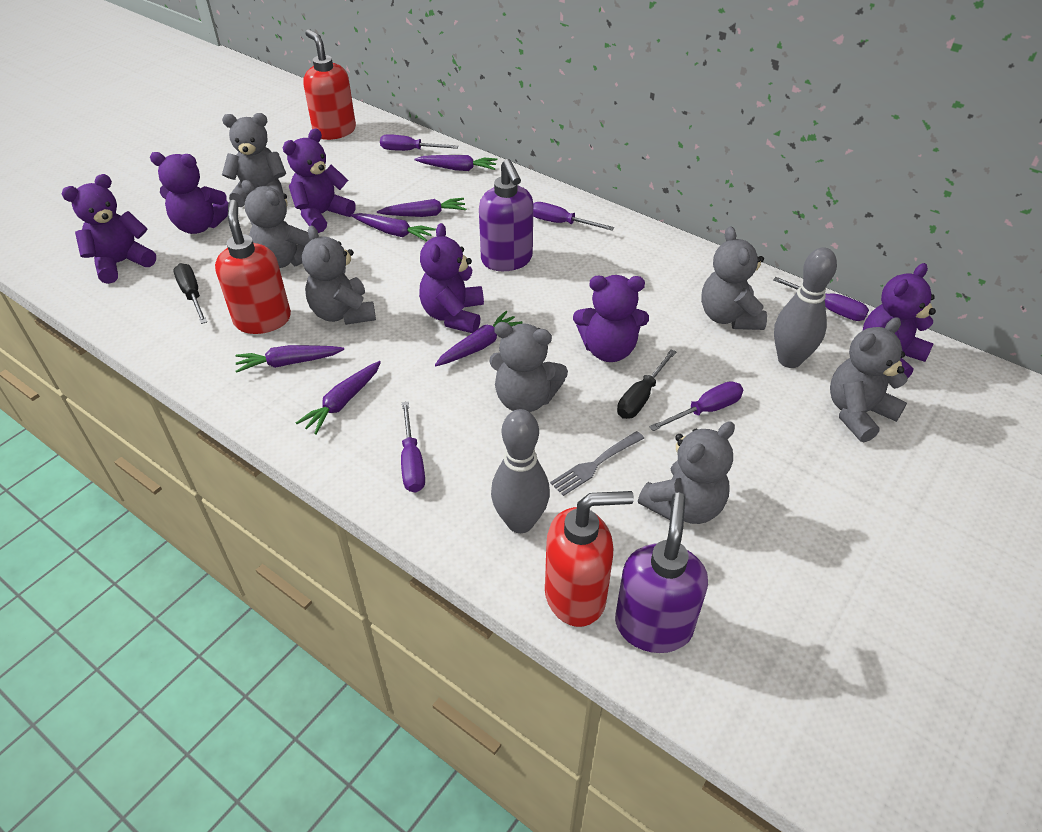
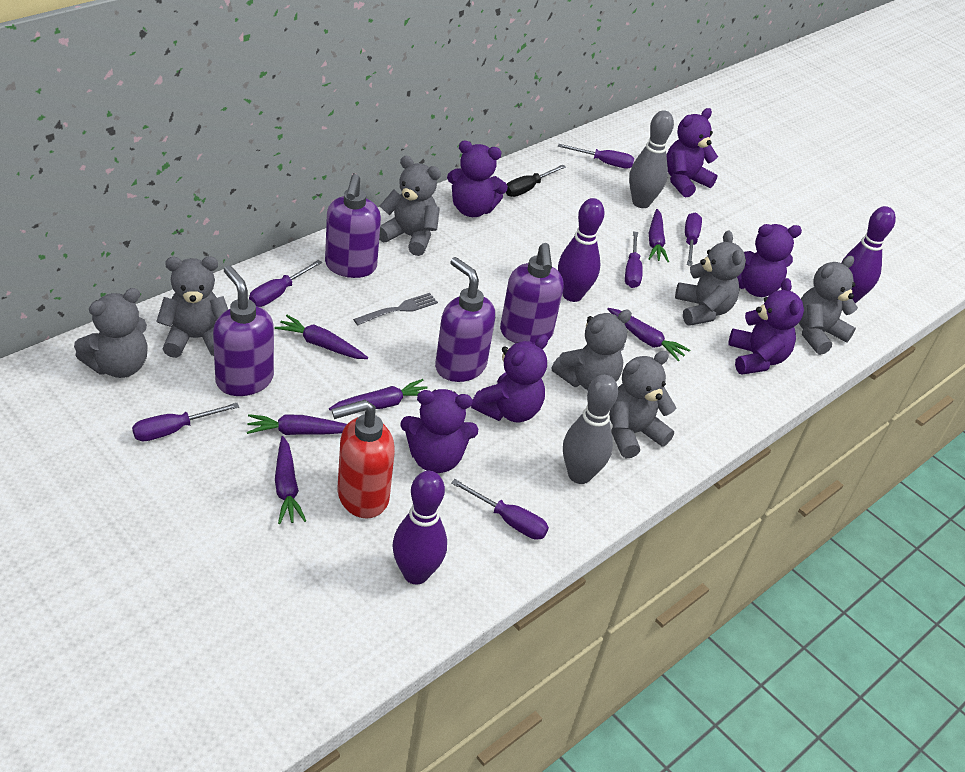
black screwdriver: [173,263,207,324] [617,349,676,419] = 2 -> [505,165,566,197] = 1
purple bowling pin: none = 0 -> [392,471,447,584] [558,198,604,302] [841,206,896,304] = 3
purple screwdriver: [380,134,458,151] [401,402,425,492] [533,202,614,231] [649,381,743,431] [773,277,869,321] = 5 -> [132,403,239,441] [249,260,322,307] [451,479,549,540] [558,144,634,169] [625,231,643,288] [685,213,702,266] = 6
purple soap dispenser: [479,159,533,271] [615,492,708,653] = 2 -> [213,265,274,396] [325,174,381,278] [435,257,495,382] [500,243,564,343] = 4
red soap dispenser: [215,200,291,334] [303,29,356,140] [545,491,634,627] = 3 -> [331,400,395,519] = 1

